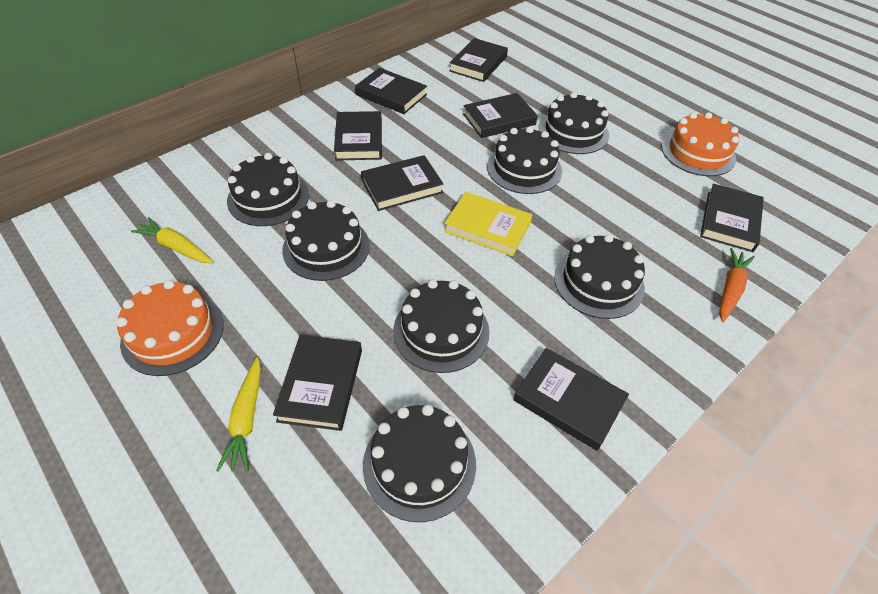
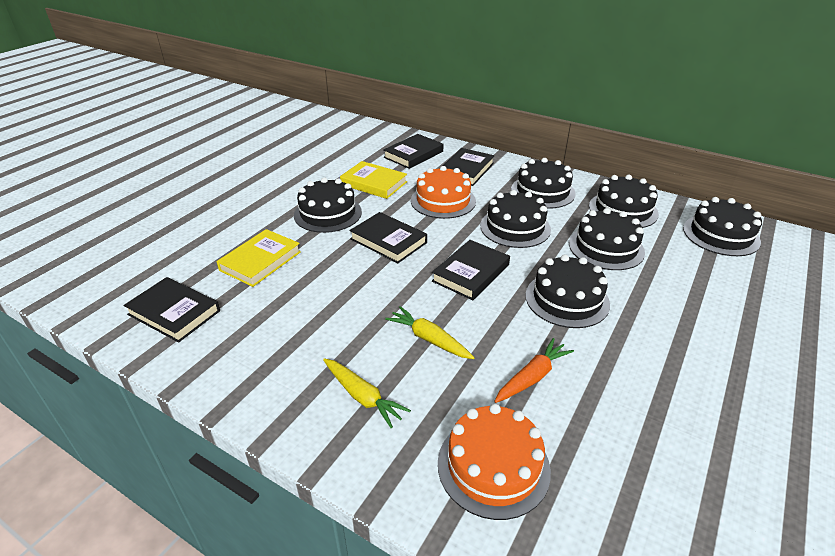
black book: [273,335,362,431] [334,111,382,161] [355,68,427,114] [361,155,443,211] [449,38,508,82] [463,93,538,138] [513,348,629,451] [700,184,764,252] = 8 -> [123,277,220,343] [349,212,427,263] [383,134,443,169] [432,240,510,300] [439,148,495,186] = 5
yellow book: [444,192,532,257] = 1 -> [216,229,301,287] [340,161,407,199] = 2

